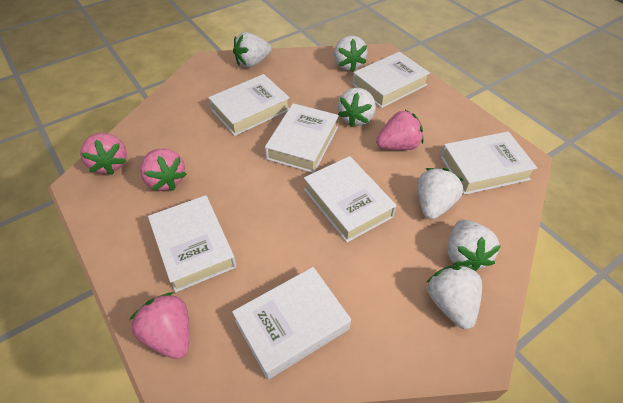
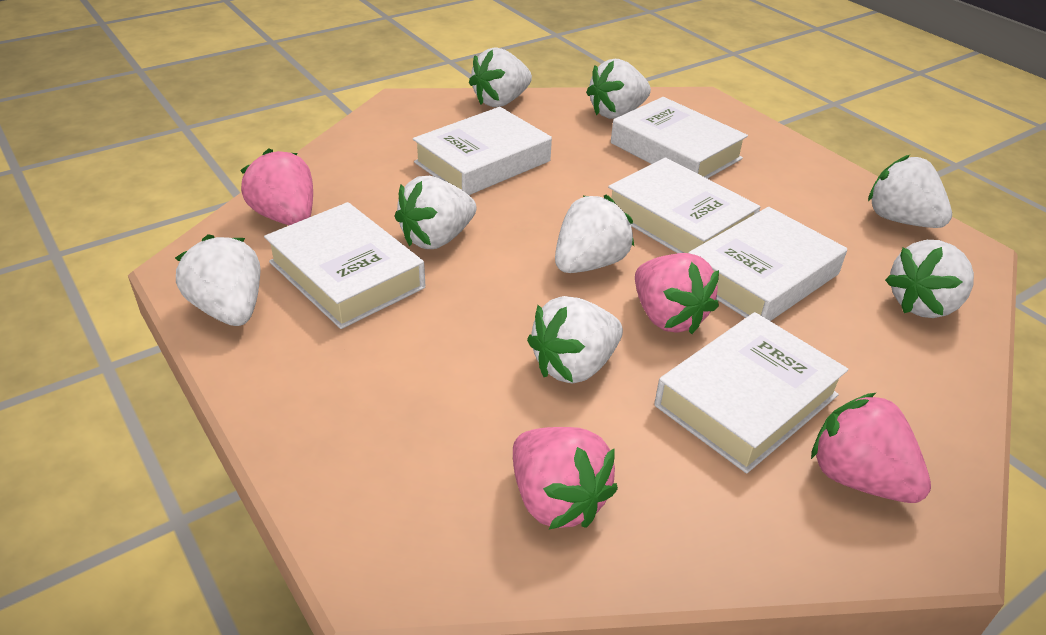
white book: [148,195,236,292] [208,74,290,136] [232,267,351,380] [265,103,339,173] [304,156,396,242] [352,52,430,108] [440,131,537,195] = 7 -> [264,202,425,329] [413,107,552,195] [608,157,760,253] [611,97,748,179] [654,312,848,474] [688,207,847,321] = 6
white strawberry: [233,32,271,68] [334,36,368,72] [338,88,376,127] [417,168,463,220] [427,266,482,329] [448,219,501,271] = 6 -> [175,234,261,326] [395,176,477,249] [469,48,532,107] [527,296,623,384] [555,195,635,273] [586,59,651,119] [868,155,952,228] [885,240,974,318] = 8

